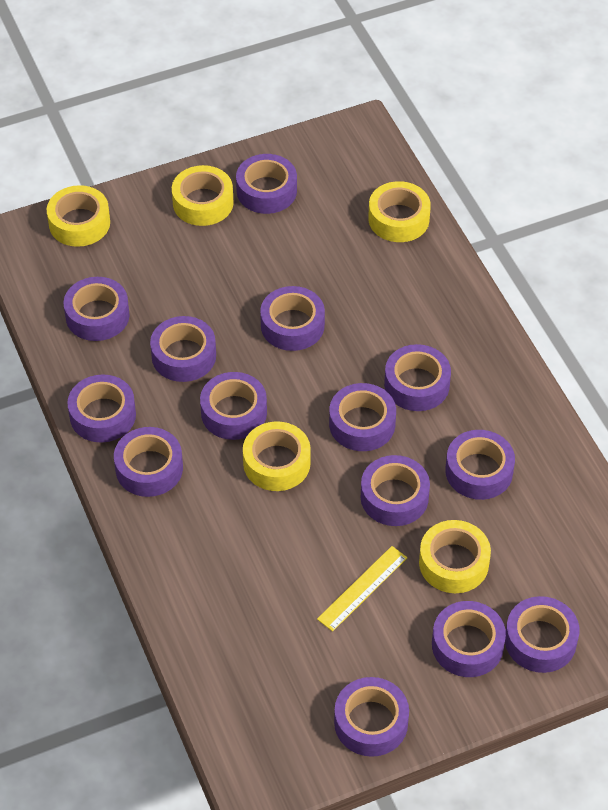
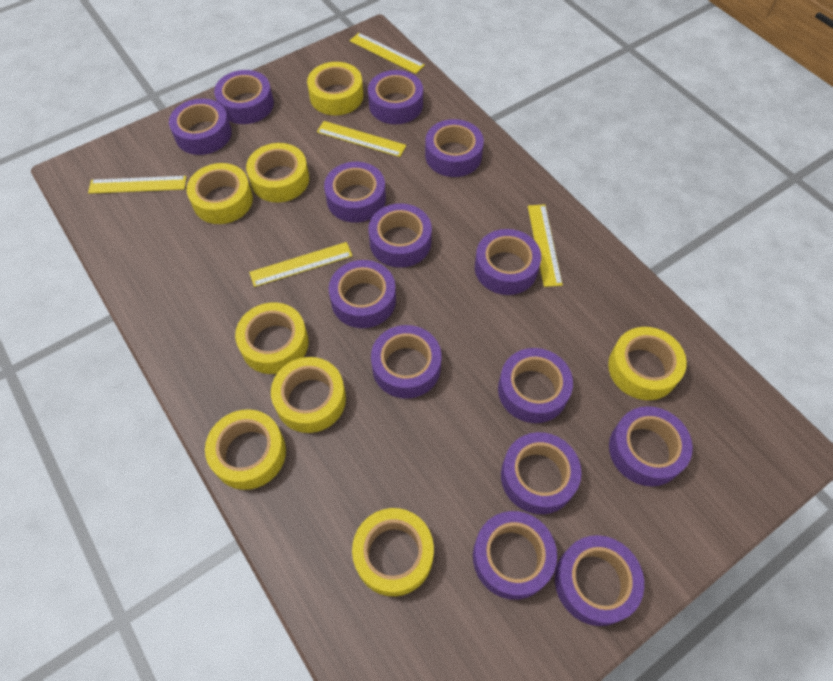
yellow ruler: [317,546,407,632] = 1 -> [88,176,186,194] [249,242,352,287] [317,121,406,157] [350,33,425,74] [528,204,563,287] = 5
yellow tape: [47,185,110,247] [172,165,234,226] [243,421,311,491] [368,181,431,242] [419,520,491,593] = 5 -> [187,163,253,224] [205,409,286,490] [235,302,309,374] [246,143,309,202] [271,357,346,433] [307,62,364,115] [352,508,434,596] [608,327,687,400] = 8

